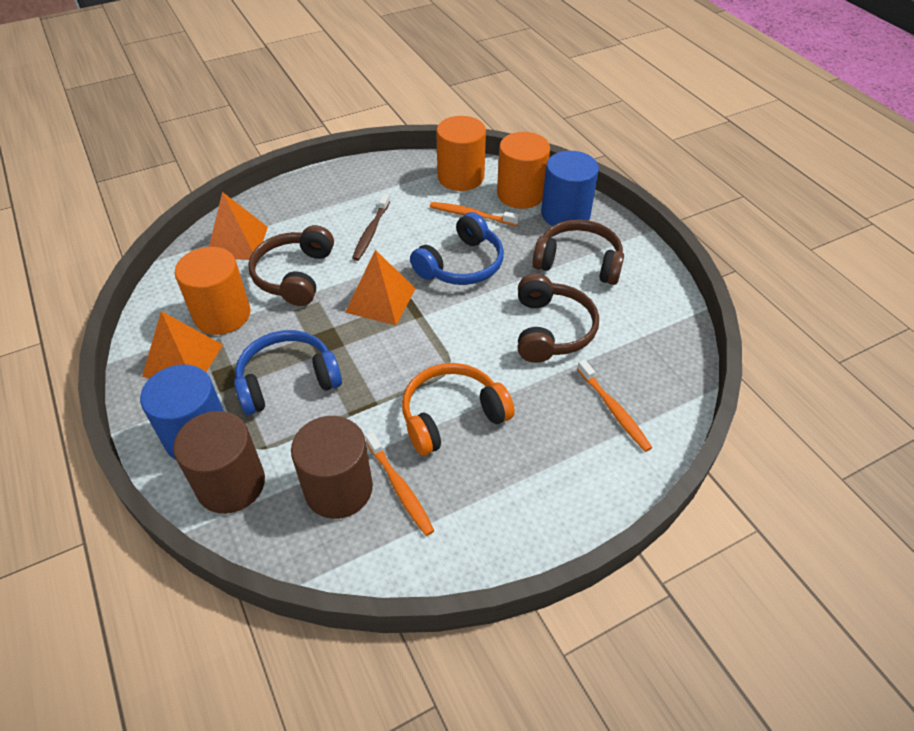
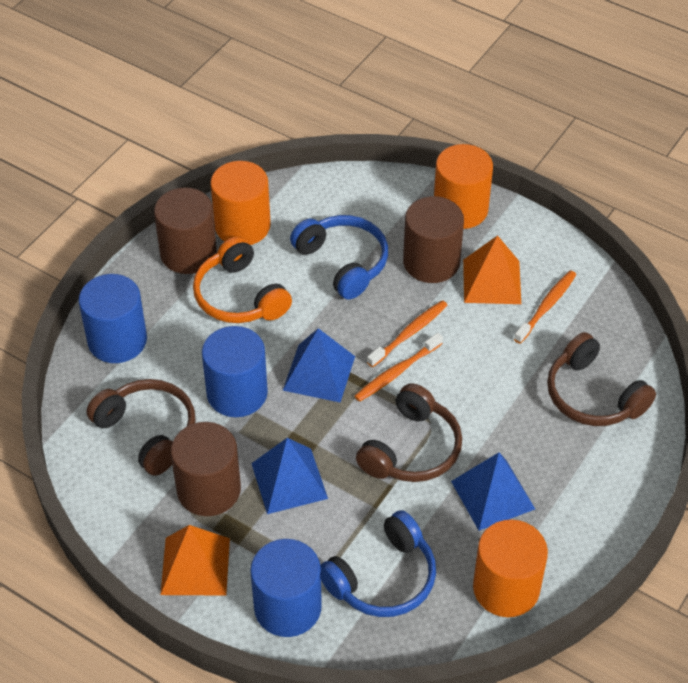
blue cylinder: [140,365,224,460] [541,151,599,226] = 2 -> [79,274,147,363] [202,326,268,417] [250,539,322,637] = 3
blue pyramid: none = 0 -> [251,438,328,514] [283,328,355,403] [451,452,535,531] = 3
brown cylinder: [173,411,265,514] [291,416,373,519] = 2 -> [154,188,217,274] [171,422,241,516] [403,196,464,283] = 3
brown toothbrush: [352,194,390,261] = 1 -> none = 0
orange pyramid: [142,311,223,378] [209,192,268,260] [345,250,416,325] = 3 -> [160,525,230,596] [463,235,521,304] = 2

